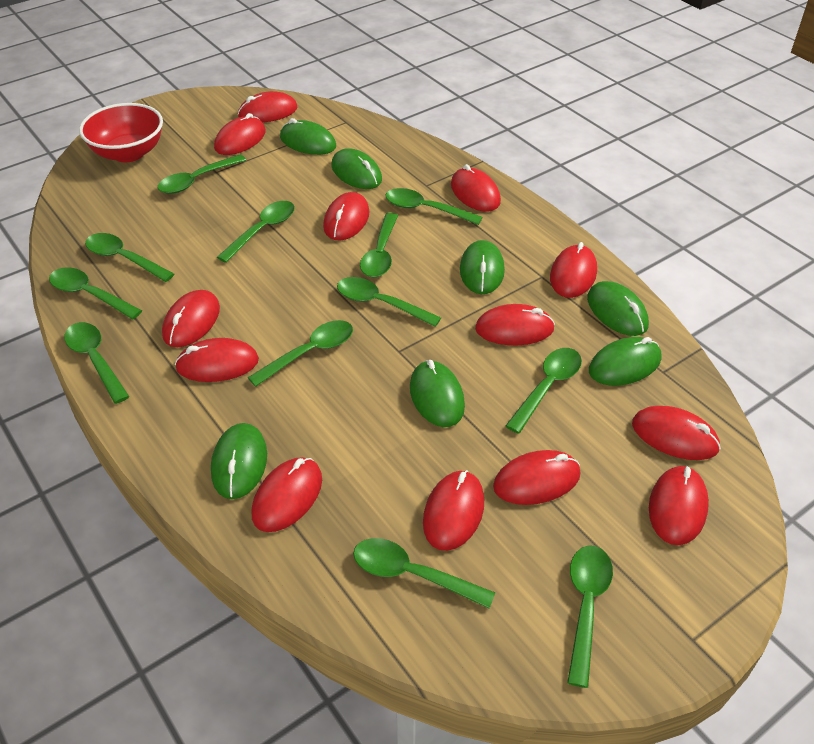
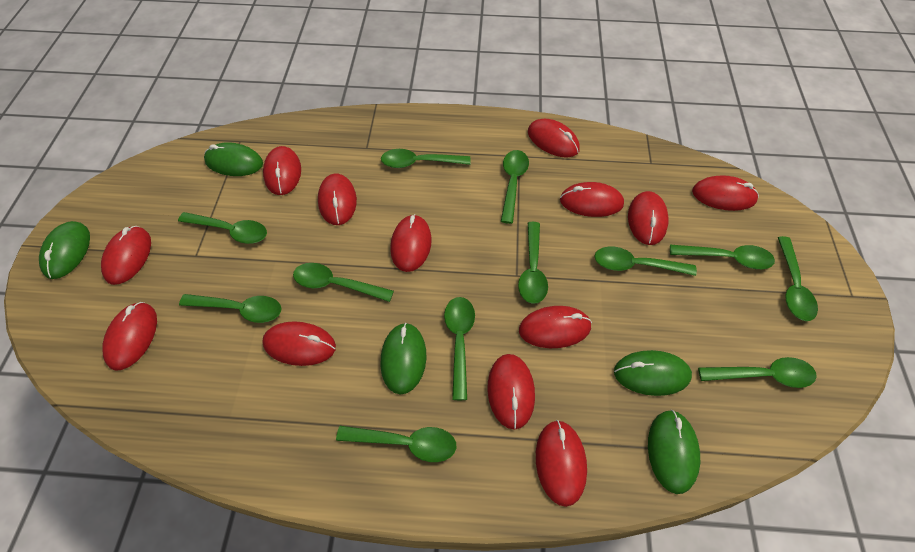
green mouse: [211,423,267,499] [280,118,336,155] [331,148,382,189] [410,360,465,427] [460,240,505,294] [587,281,649,336] [589,337,662,386] = 7 -> [39,221,90,279] [204,142,263,176] [381,323,426,395] [614,350,692,396] [648,410,700,494] = 5
red bowl: [79,103,163,162] = 1 -> none = 0

